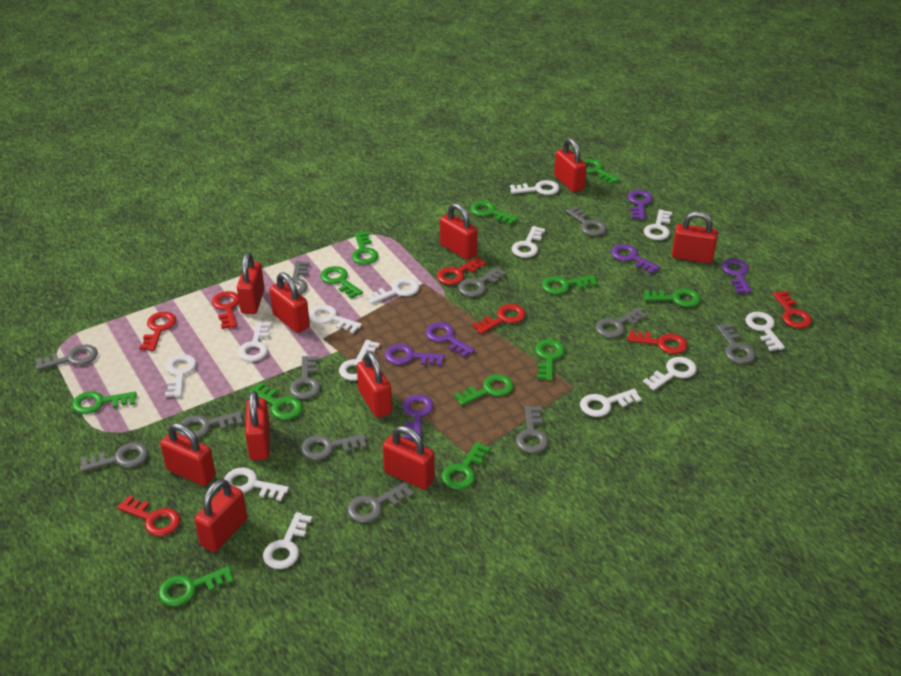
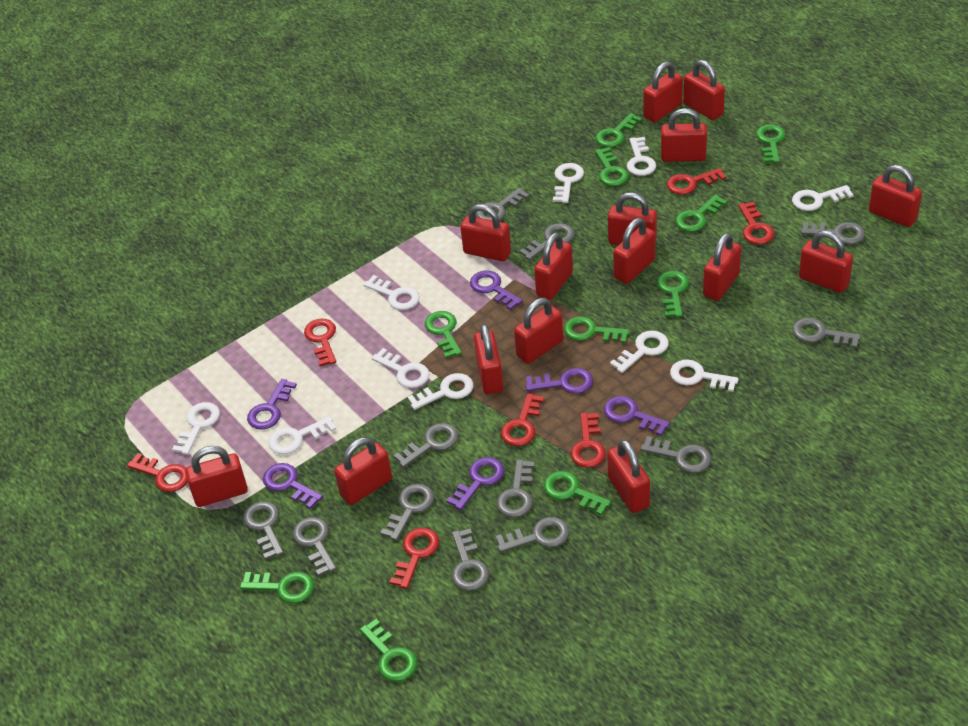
green key: [72,391,137,414] [158,566,234,607] [249,382,303,420] [320,266,363,299] [352,232,379,265] [441,442,491,490] [454,374,514,406] [471,201,518,225] [535,339,565,381] [542,275,598,294] [583,159,620,185] [644,288,701,307] = 12 -> [240,572,314,603] [360,619,417,682] [425,311,462,358] [544,471,612,515] [564,316,630,343] [595,147,629,186] [596,113,642,147] [657,271,689,317] [675,195,727,232] [756,124,786,163] = 10
red padlock: [160,423,216,486] [194,479,247,552] [237,253,265,314] [245,391,270,460] [269,272,310,333] [357,351,392,418] [383,426,435,490] [440,203,478,260] [554,138,587,192] [672,211,718,263] = 10 -> [185,446,248,507] [334,437,392,505] [461,204,511,261] [474,324,503,394] [514,298,563,364] [534,232,573,300] [607,439,650,513] [608,192,657,245] [613,218,655,284] [643,61,683,122] [661,108,707,162] [683,60,725,120] [703,233,741,301] [799,230,853,293] [869,165,922,227] = 15
white key: [165,354,197,397] [224,468,289,501] [238,321,272,362] [263,512,313,569] [309,305,362,334] [339,340,380,381] [365,278,420,304] [510,180,560,195] [512,226,545,258] [580,389,642,417] [643,357,697,390] [644,209,672,240] [745,312,785,351] = 13 -> [172,402,220,455] [269,416,336,455] [363,275,420,310] [372,348,430,388] [407,373,473,410] [553,163,584,203] [610,331,669,373] [627,137,656,176] [670,359,739,392] [792,185,854,211] = 10

